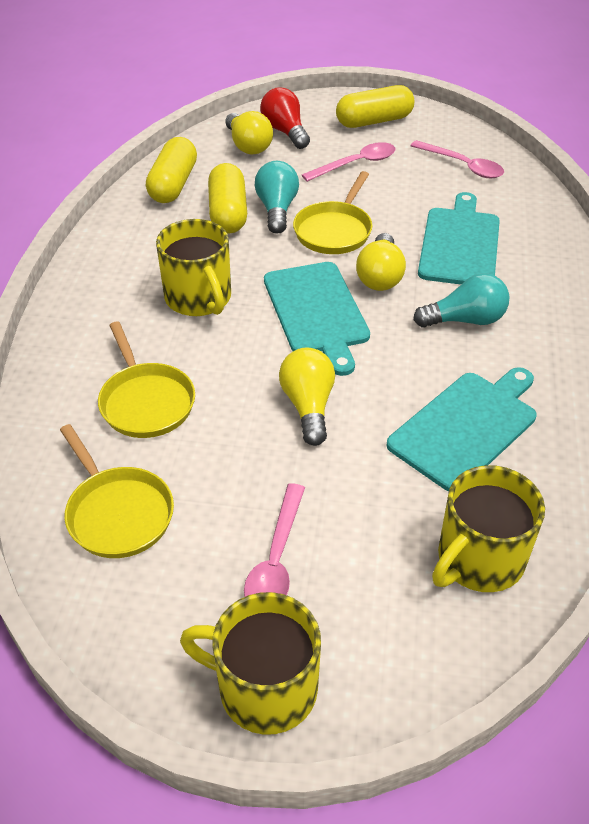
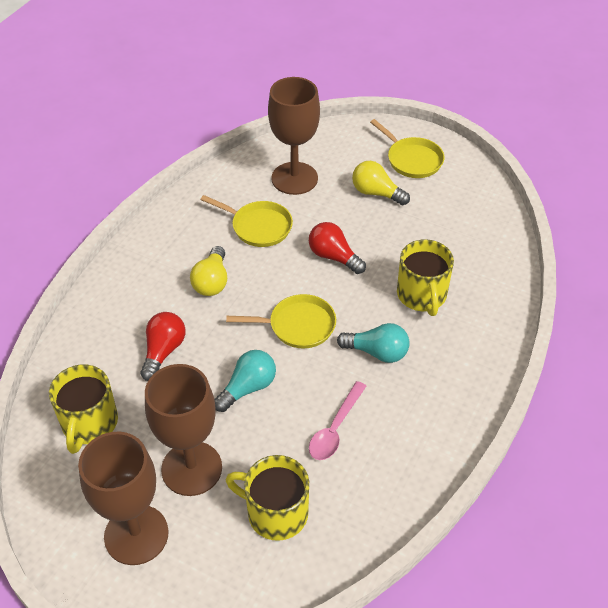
brown goblet: none = 0 -> [78,431,169,565] [145,364,222,496] [268,77,320,195] = 3
pink spoon: [244,483,305,597] [302,142,395,182] [410,140,504,178] = 3 -> [309,381,366,460] = 1
red light bulb: [260,87,310,149] = 1 -> [140,312,186,381] [309,222,366,274] = 2
turquoise cutting board: [264,262,370,376] [387,367,536,492] [418,192,500,285] = 3 -> none = 0
yellow capsule: [146,137,197,203] [208,163,247,234] [336,85,414,128] = 3 -> none = 0
yellow light bulb: [225,111,273,155] [279,348,335,446] [356,233,406,291] = 3 -> [190,246,227,296] [352,161,410,205] = 2

